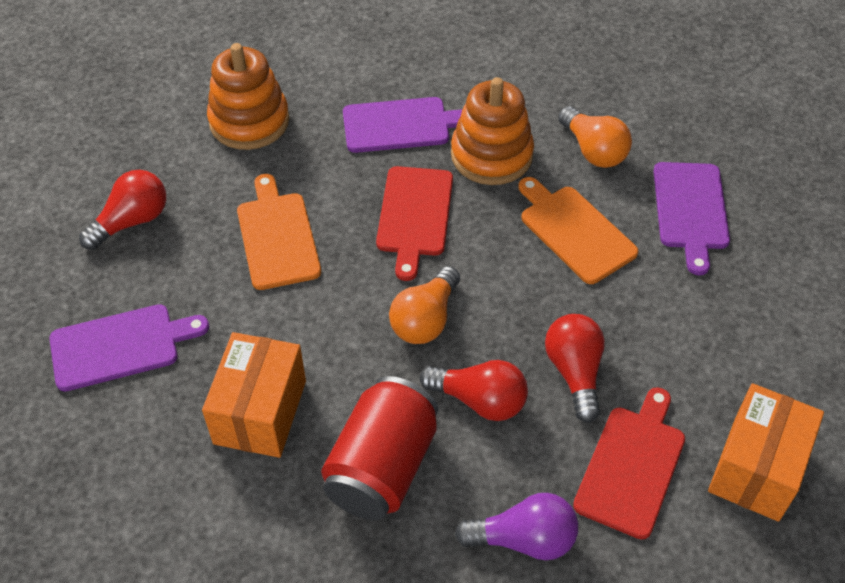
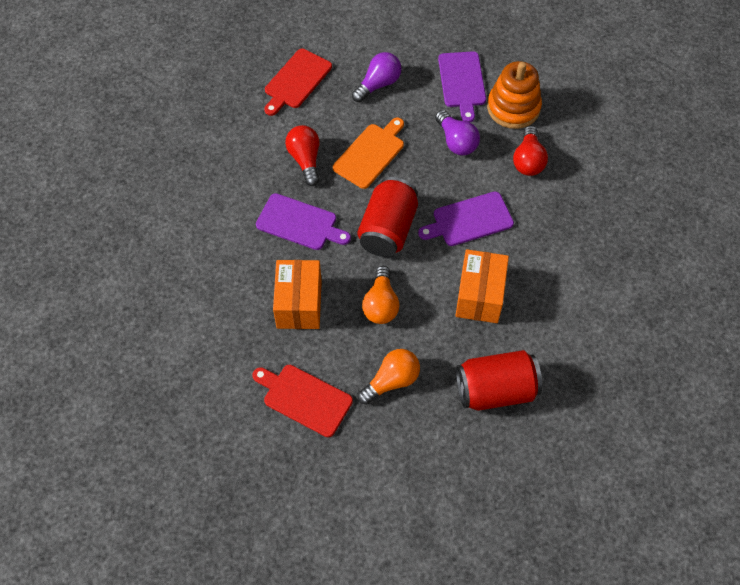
orange cutting board: [237,174,321,290] [518,177,639,284] = 2 -> [333,117,404,189] = 1
orange stacking toy: [207,43,289,150] [451,77,534,185] = 2 -> [487,61,542,129] = 1
purple light bulb: [455,493,578,560] = 1 -> [352,52,402,102] [435,110,480,155] = 2
red can: [321,376,438,520] = 1 -> [357,177,418,257] [456,350,542,411] = 2
red light bulb: [79,170,166,250] [420,360,528,421] [545,314,605,423] = 3 -> [285,125,319,186] [513,126,548,176] = 2

